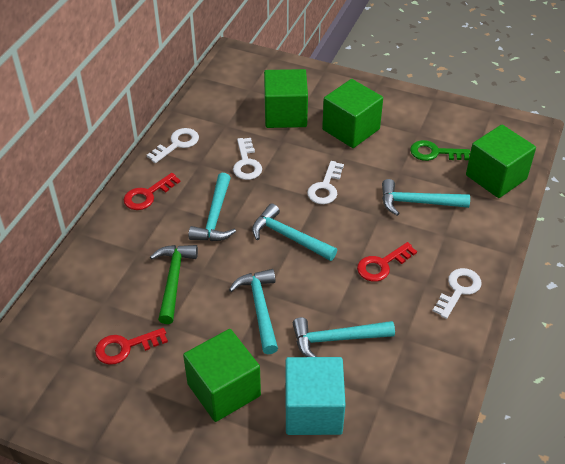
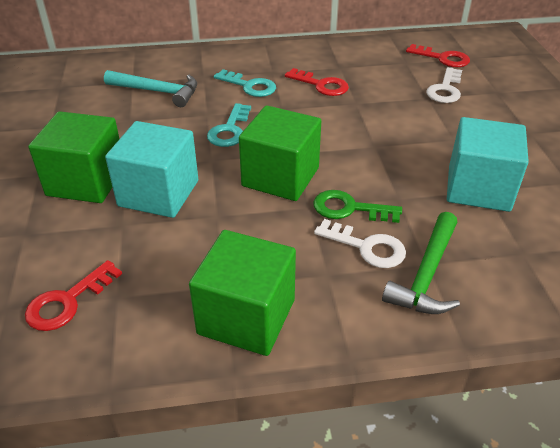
green cube: [183,329,261,422] [264,69,308,128] [322,79,383,148] [466,125,536,198] = 4 -> [28,111,120,203] [189,230,296,356] [239,105,321,201] = 3
turquoise cube: [285,357,346,435] = 1 -> [105,121,198,218] [447,117,529,212] = 2
turquoise hammer: [189,173,236,241] [229,269,278,354] [252,203,337,261] [293,317,395,357] [382,179,470,216] = 5 -> [104,70,197,107] = 1
turquoise key: none = 0 -> [207,103,251,147] [214,69,276,97] = 2
white key: [147,128,199,163] [233,138,262,180] [307,161,344,204] [433,268,482,319] = 4 -> [314,219,406,268] [426,67,462,103] = 2

